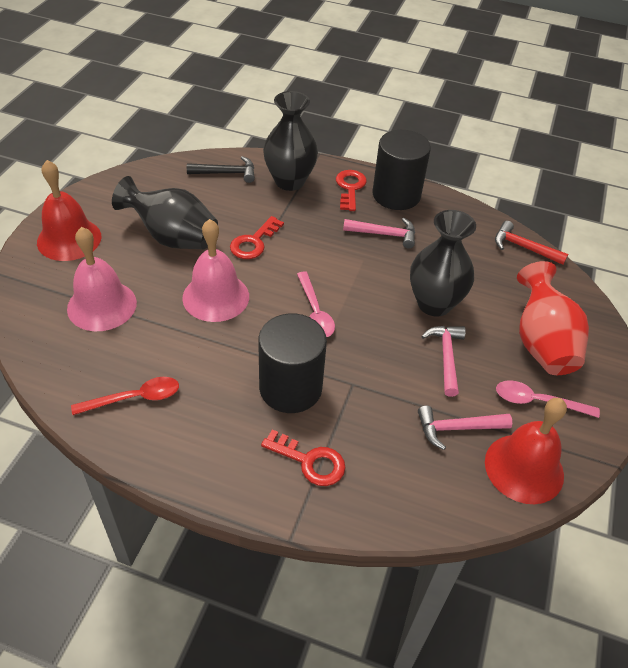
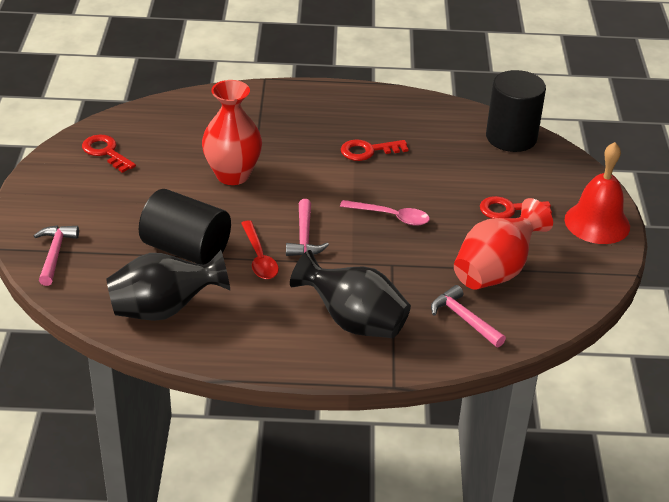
black hammer: [187,156,255,183] = 1 -> none = 0
black vase: [112,176,218,250] [263,91,318,191] [410,210,476,317] = 3 -> [106,250,230,321] [290,250,411,338] = 2
pink bell: [67,227,137,331] [182,219,249,322] = 2 -> none = 0
pink spoon: [297,272,335,337] [496,380,600,418] = 2 -> [340,200,430,226] = 1
red bell: [37,160,101,261] [485,398,567,504] = 2 -> [565,142,630,244] = 1
red hammer: [495,221,568,265] = 1 -> none = 0
red vase: [517,261,589,375] = 1 -> [202,80,262,185] [454,198,553,290] = 2

